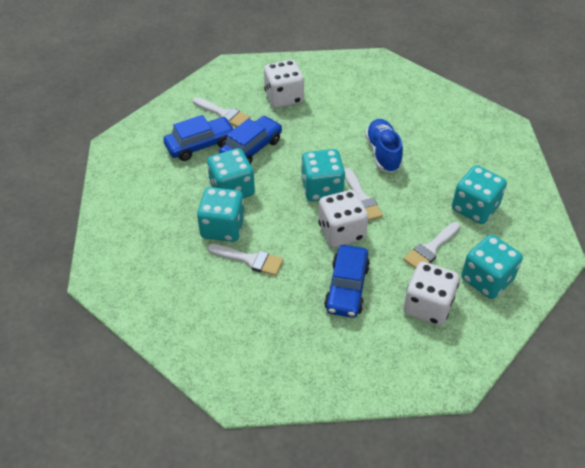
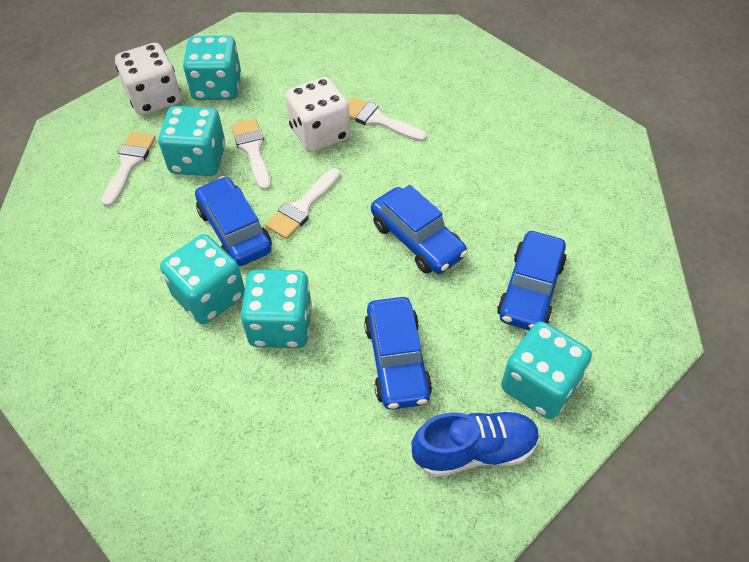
blue car: [163,115,235,161] [219,116,282,164] [324,245,370,318] = 3 -> [195,176,272,266] [364,297,432,410] [371,185,468,274] [497,231,567,331] = 4
white dice: [264,60,304,108] [318,190,368,247] [403,262,460,326] = 3 -> [115,43,181,115] [285,77,350,152] = 2

